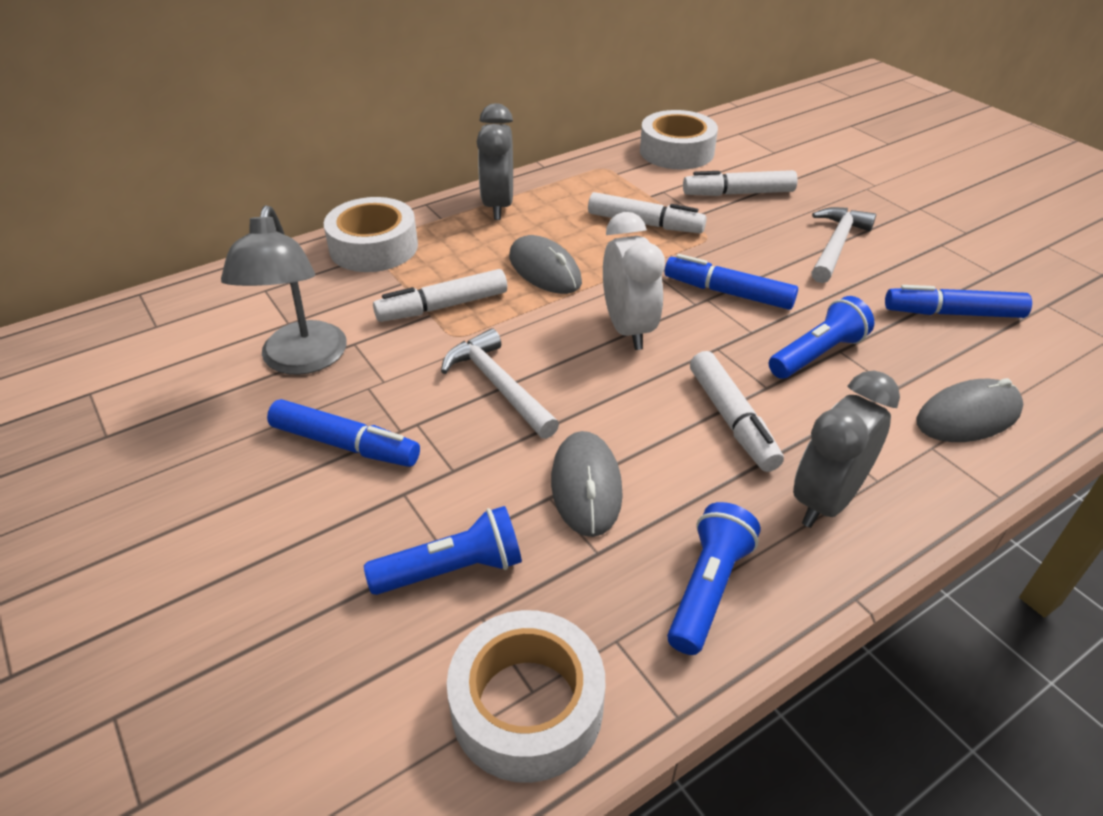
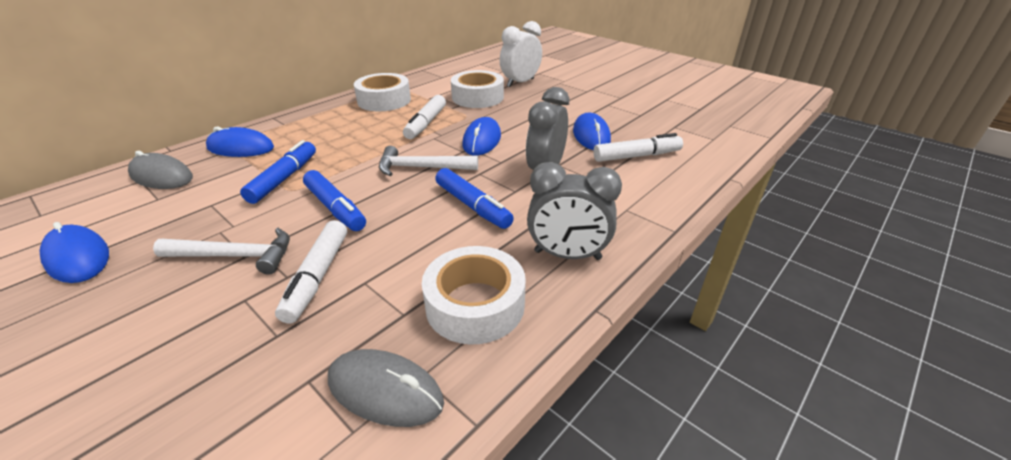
blue flashlight: [364,506,522,595] [667,502,761,655] [769,296,874,379] = 3 -> none = 0
blue mouse: none = 0 -> [39,222,109,283] [206,126,274,157] [462,117,501,156] [573,113,611,150] = 4
grey lamp: [221,205,347,375] = 1 -> none = 0
grey mouse: [509,235,582,294] [551,431,623,537] [916,378,1023,442] = 3 -> [128,151,193,189] [328,349,444,427] = 2
white marker: [373,269,507,322] [588,192,707,233] [683,170,798,196] [690,351,784,472] = 4 -> [275,220,347,324] [403,95,446,139] [593,133,683,162] = 3

